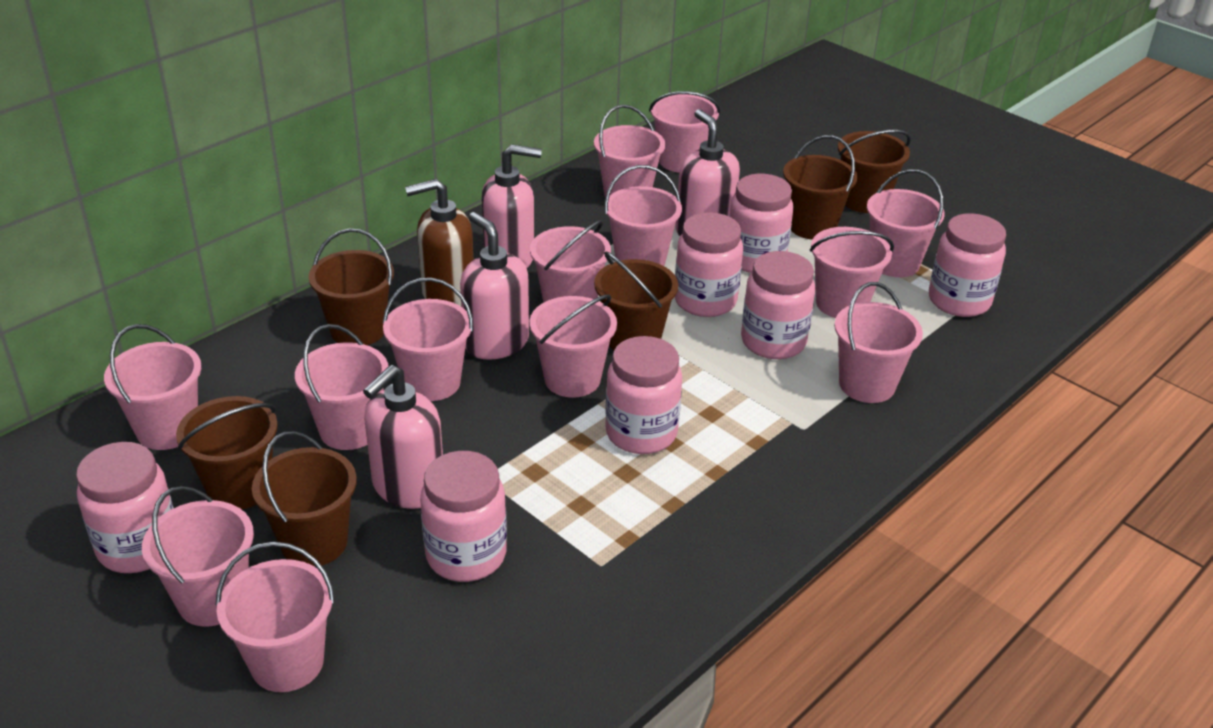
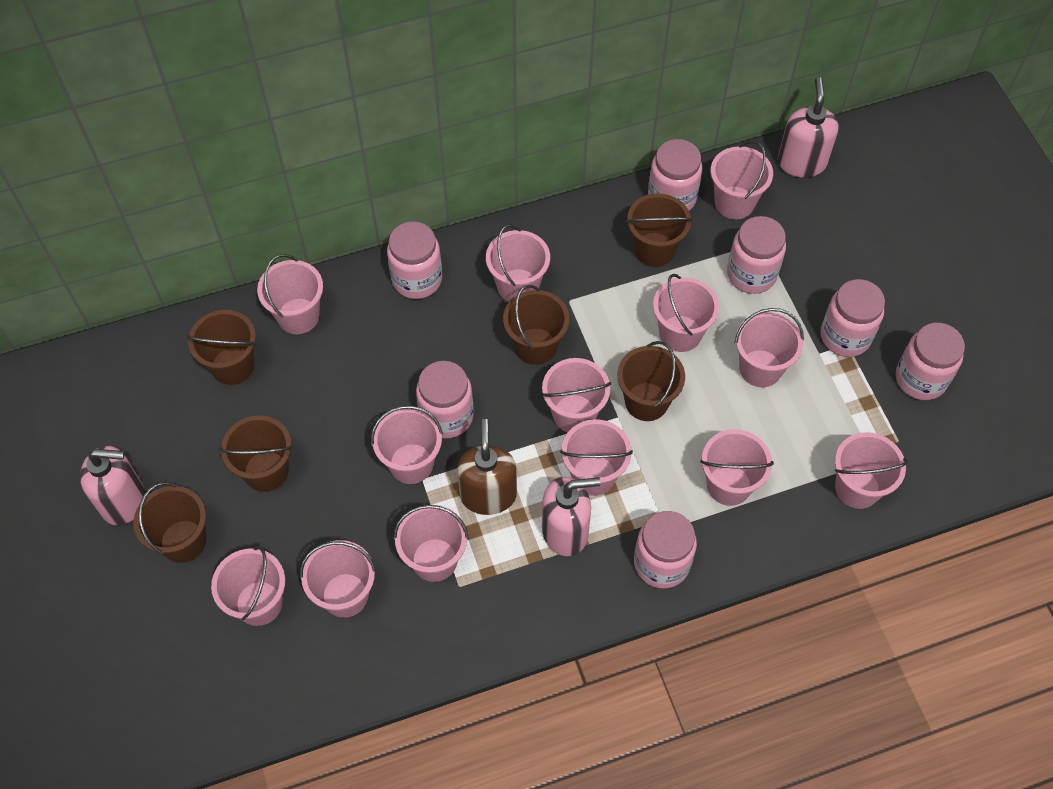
pink soap dispenser: [363,365,443,509] [460,212,529,360] [481,144,542,268] [676,109,740,236] = 4 -> [80,446,145,525] [542,477,601,556] [778,77,839,178] = 3

